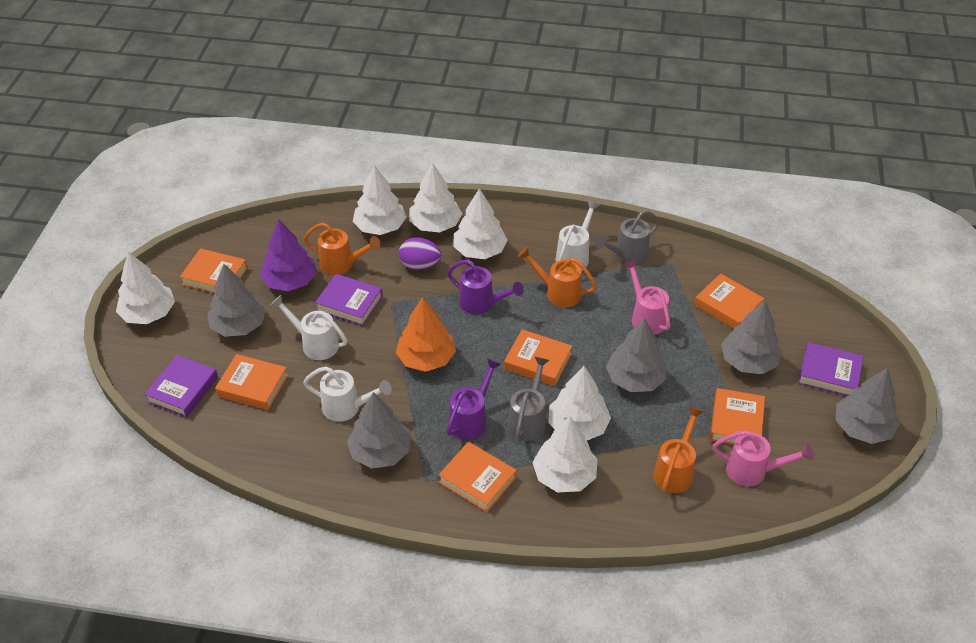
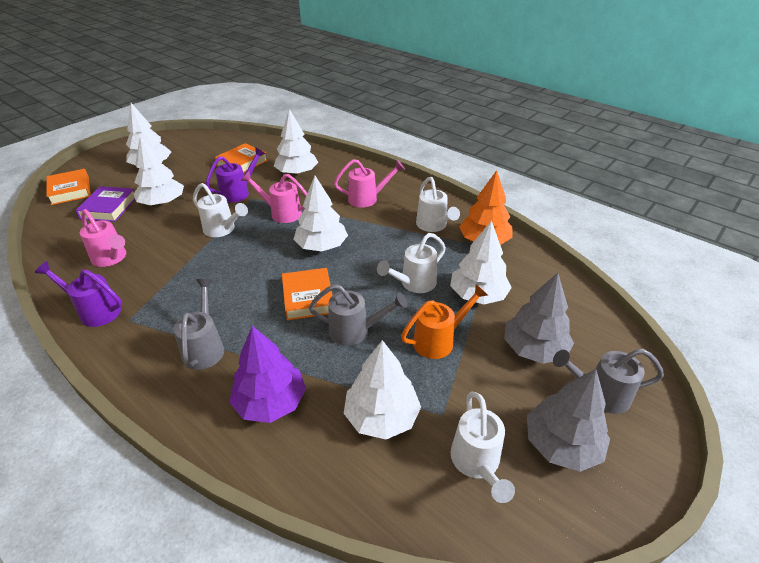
grey tree: [207,264,266,337] [347,392,411,469] [606,318,666,392] [721,301,782,374] [836,368,900,444] = 5 -> [504,273,574,364] [527,369,610,472] = 2
grey watering can: [508,357,549,441] [595,210,659,264] = 2 -> [174,279,224,370] [309,284,408,346] [553,349,664,414] = 3
orange book: [180,248,247,294] [215,354,288,410] [439,442,517,512] [504,329,572,386] [694,274,765,328] [710,388,765,445] = 6 -> [46,169,91,205] [214,143,268,173] [282,268,333,320] = 3
orange watering can: [303,222,381,275] [518,246,597,307] [653,407,704,493] = 3 -> [401,284,488,359] = 1
pink watering can: [623,259,671,335] [713,430,814,486] = 2 -> [80,209,126,267] [241,172,307,223] [334,159,405,208] = 3
purple book: [144,355,218,418] [315,274,383,326] [798,342,863,396] = 3 -> [75,186,135,222] = 1
purple egg: [398,237,441,270] = 1 -> none = 0
white watering can: [271,295,347,360] [303,366,392,422] [556,200,600,270] = 3 -> [193,183,248,237] [377,233,446,293] [416,177,460,232] [451,392,515,503] = 4

